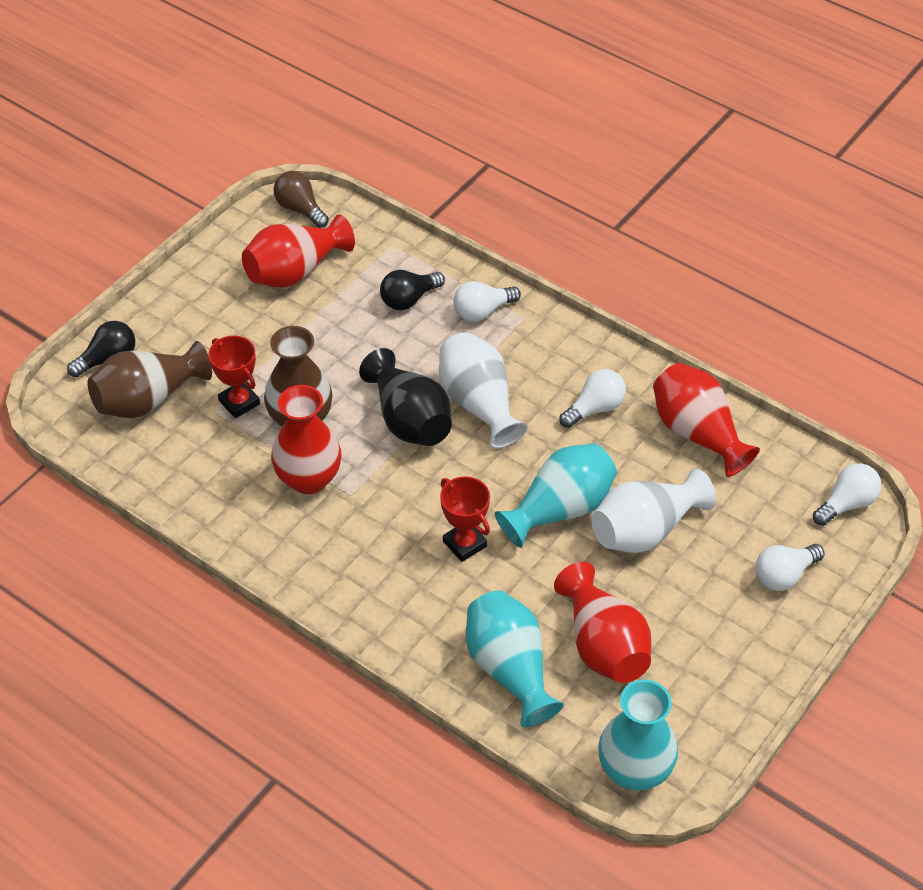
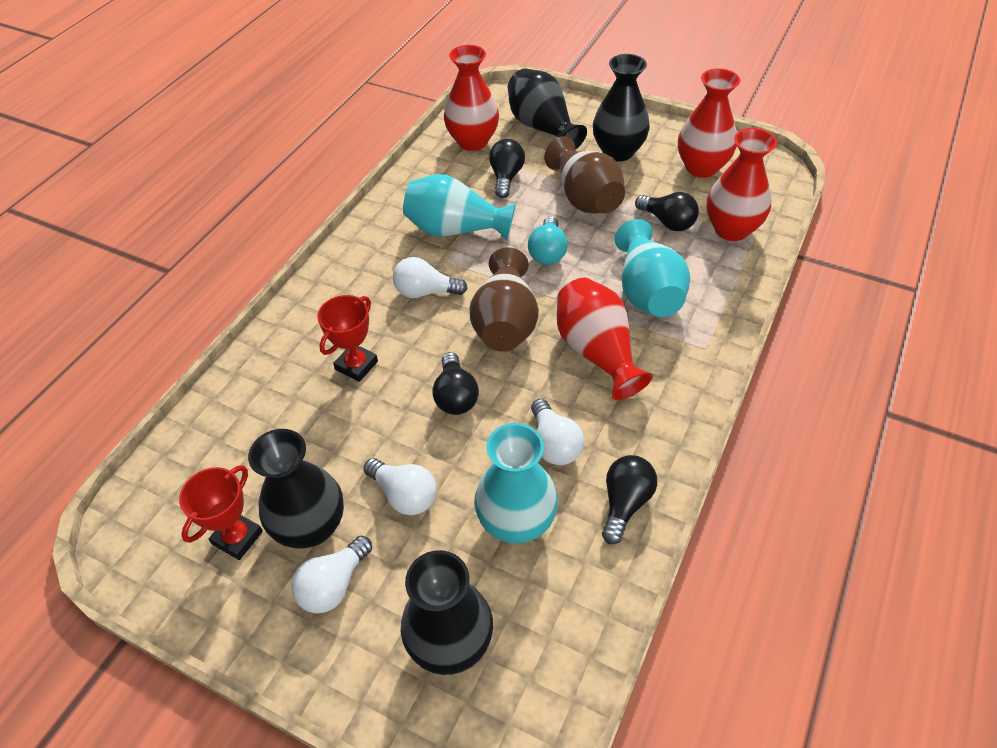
black light bulb: [67,321,135,377] [380,270,445,310] = 2 -> [432,352,479,415] [489,139,525,198] [602,455,657,544] [635,192,699,231] = 4
black vase: [359,348,452,446] = 1 -> [248,429,344,548] [401,550,493,675] [508,69,587,149] [593,54,650,161] = 4
brown light bulb: [274,171,329,228] = 1 -> none = 0
turquoise light bulb: none = 0 -> [528,216,568,265] = 1
white vase: [439,332,528,449] [591,469,716,553] = 2 -> none = 0

